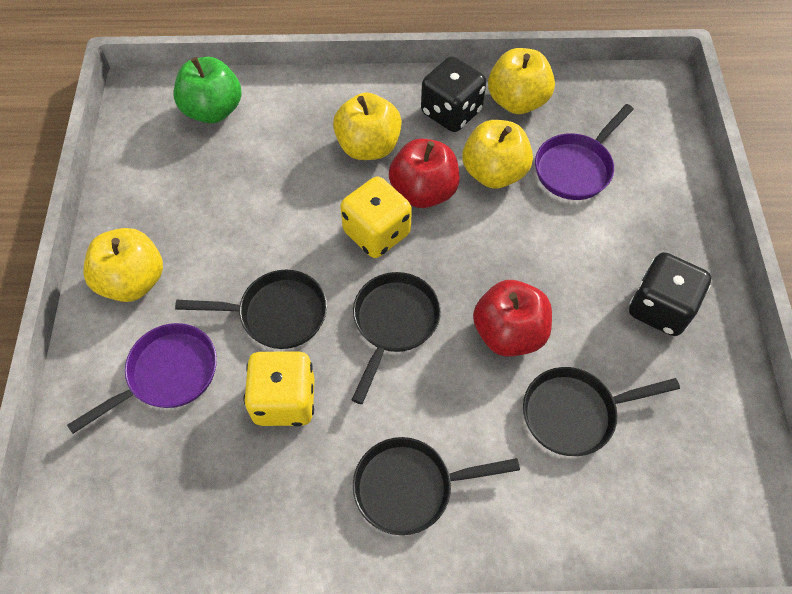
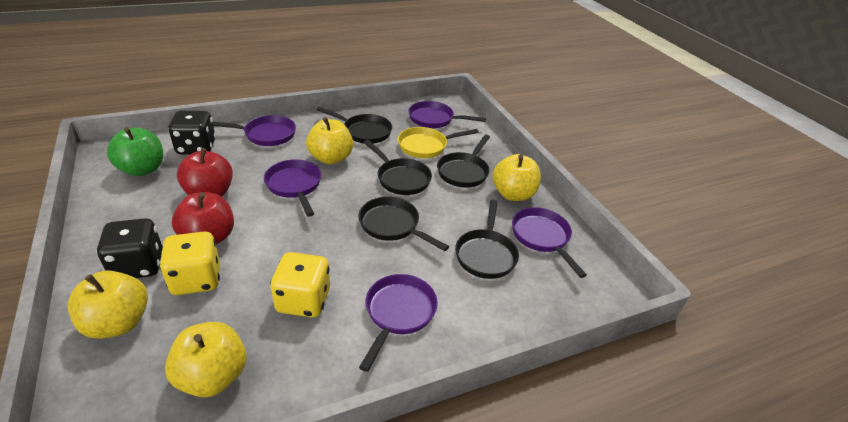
black pan: [175,270,327,349] [352,272,441,404] [353,437,520,535] [523,367,680,456] = 4 -> [317,107,392,144] [359,197,449,251] [364,140,432,195] [437,135,490,188] [455,199,519,279] = 5
purple pan: [67,323,217,434] [535,104,634,200] = 2 -> [212,115,296,146] [264,159,321,217] [359,274,438,372] [408,101,486,128] [512,207,587,278] = 5
yellow pan: none = 0 -> [398,127,479,158] = 1

